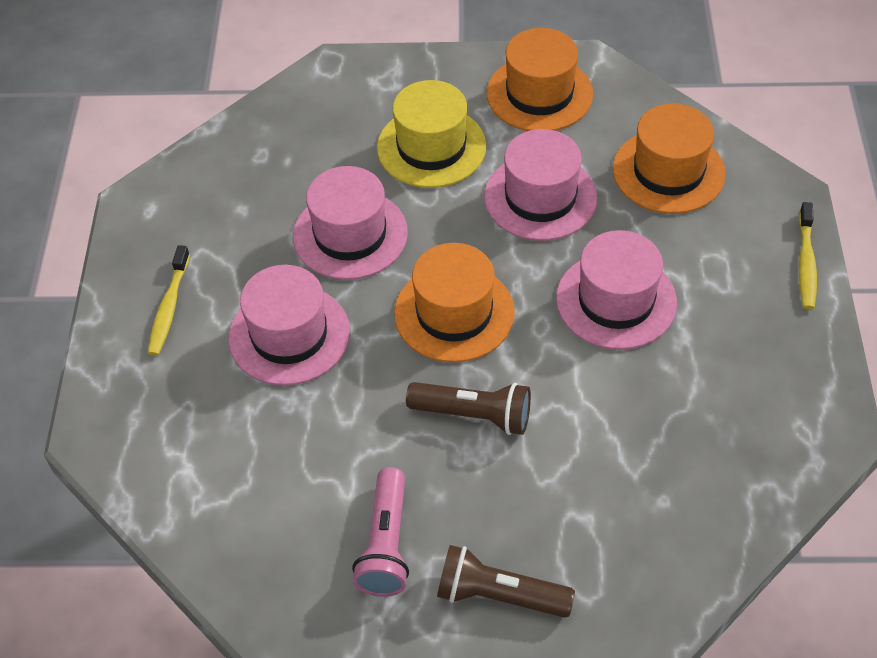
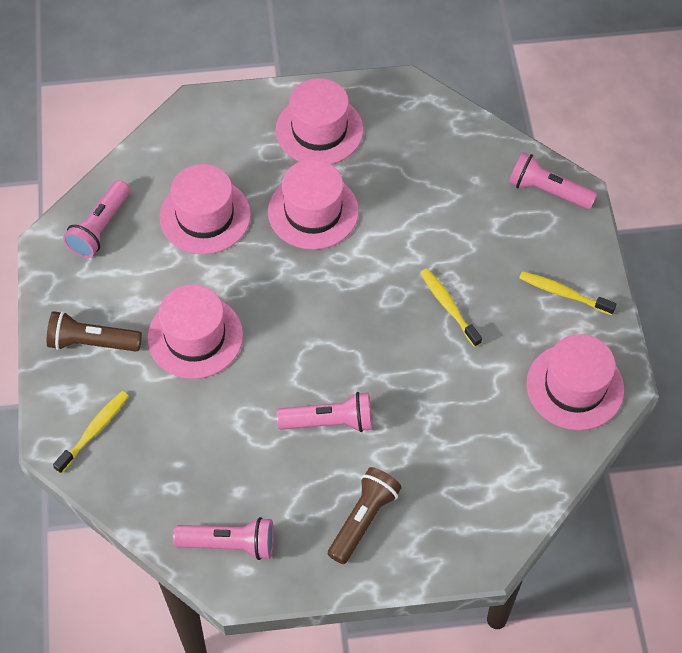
orange hat: [394,243,515,362] [487,28,593,131] [613,103,726,214] = 3 -> none = 0
pink flashlight: [352,467,409,597] = 1 -> [63,180,130,258] [173,517,274,560] [276,392,372,432] [509,152,597,210] = 4
pink hat: [229,265,350,386] [293,166,408,280] [484,129,598,241] [556,230,677,350] = 4 -> [147,284,243,379] [160,164,251,254] [268,159,359,250] [276,78,364,164] [526,334,624,430] = 5
yellow hat: [377,80,487,188] = 1 -> none = 0
yellow toothbrush: [148,245,190,356] [799,202,817,310] = 2 -> [53,391,128,474] [420,269,482,347] [519,271,616,315] = 3

